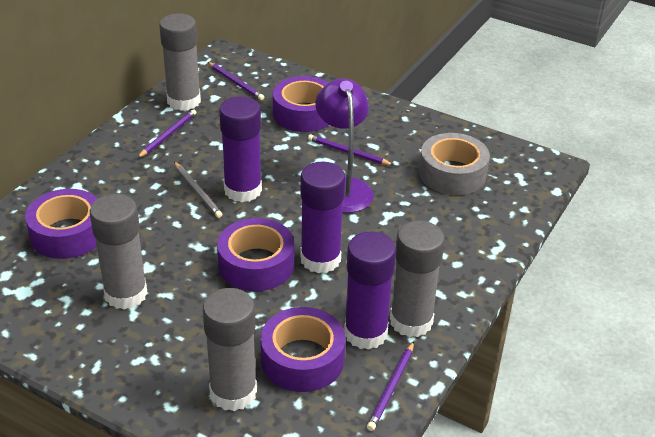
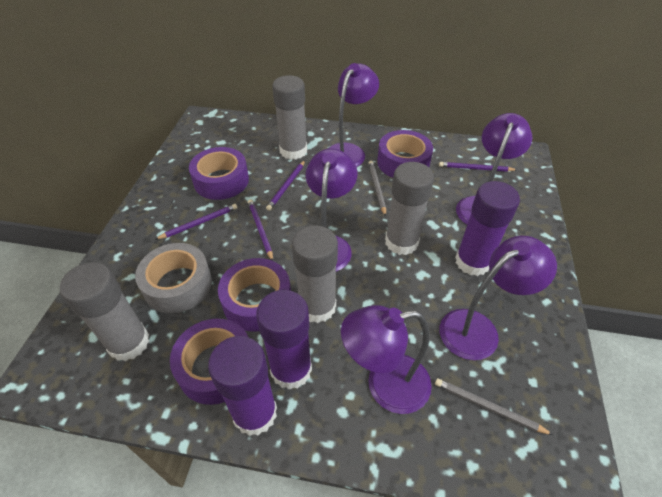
grey pencil: [174,162,222,218] = 1 -> [369,161,386,217] [435,378,553,435] = 2
purple lamp: [315,78,374,213] = 1 -> [306,148,357,272] [328,63,379,167] [341,305,432,414] [440,236,557,360] [456,113,532,225] = 5

